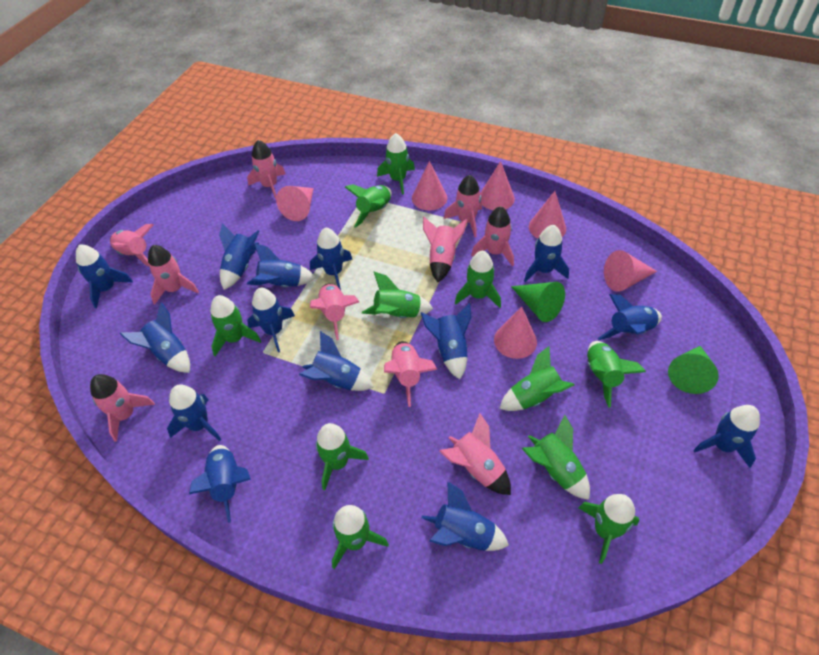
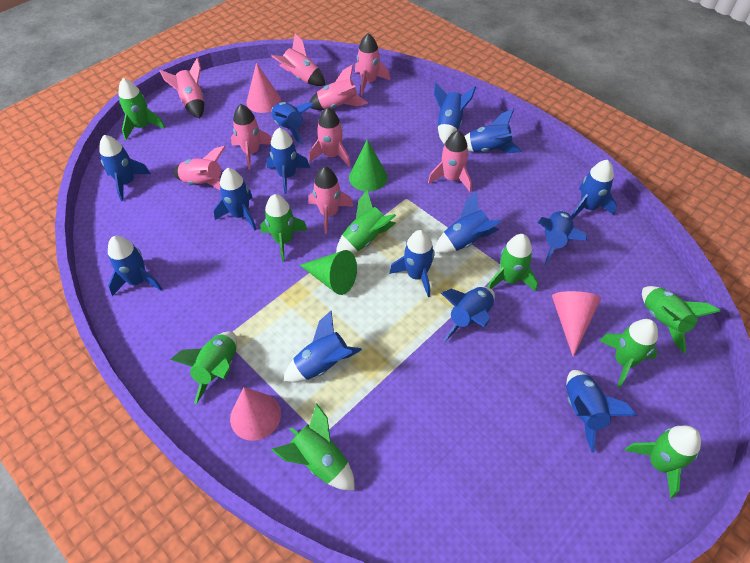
green rocket: [210,295,261,356] [315,423,369,491] [332,505,389,569] [345,184,392,228] [362,272,433,318] [377,133,415,195] [455,251,501,308] [499,346,574,411] [521,415,590,500] [579,494,639,564] [587,341,646,408] = 11 -> [118,78,166,140] [170,332,237,404] [260,194,308,262] [271,403,355,490] [336,190,396,253] [488,234,538,292] [600,319,658,388] [625,426,701,498] [642,286,721,354] = 9
pink cone: [276,186,314,221] [412,161,447,210] [480,161,515,210] [494,306,537,359] [529,191,566,239] [604,250,657,292] = 6 -> [230,387,281,441] [246,63,281,113] [552,291,601,357] = 3
pink rocket: [90,374,155,442] [110,224,153,266] [148,245,199,305] [247,140,286,199] [310,284,359,340] [384,341,438,407] [423,217,467,282] [439,413,511,495] [444,175,482,237] [471,206,514,267] = 10 -> [159,58,204,119] [174,146,226,190] [231,104,271,169] [271,34,325,86] [308,166,353,234] [309,64,368,110] [309,107,351,167] [355,33,390,95] [428,130,472,192] = 9

